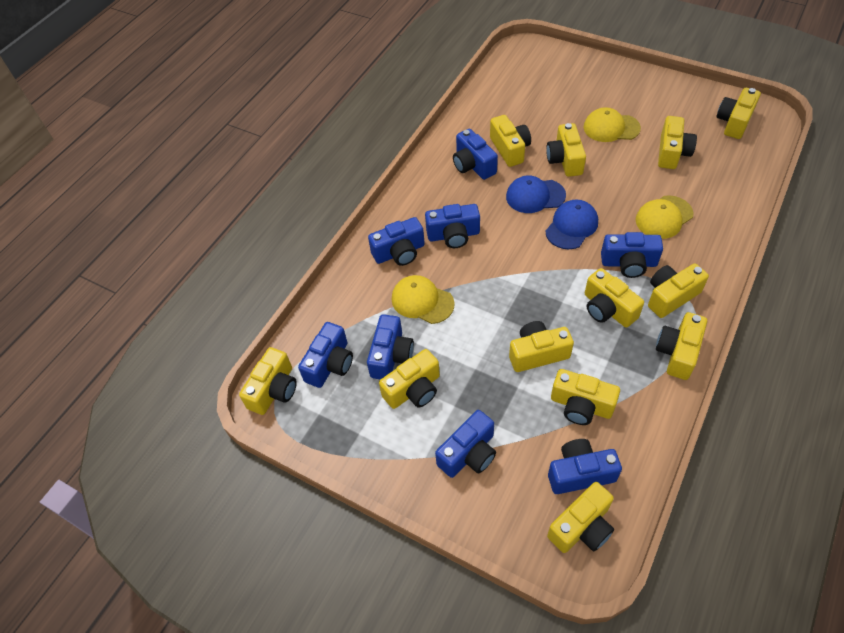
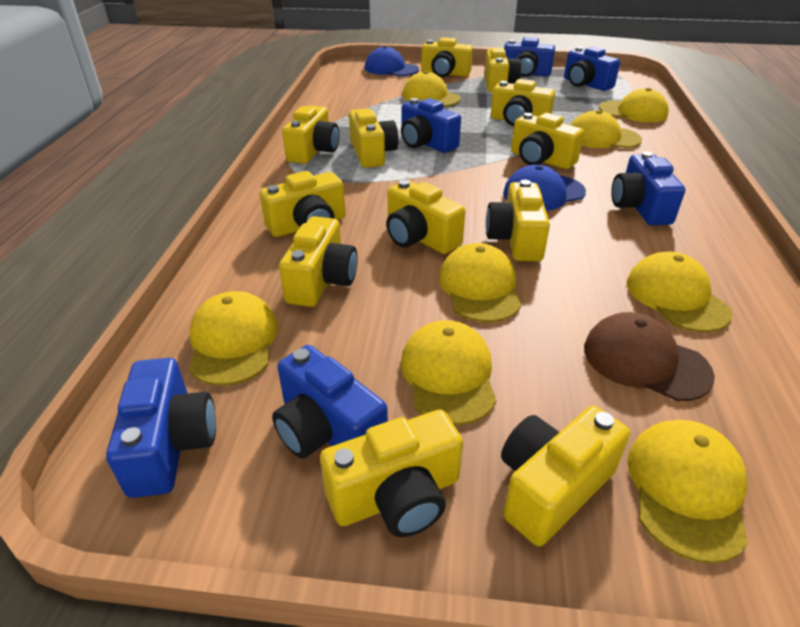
blue camera: [298,322,353,388] [367,314,414,380] [368,217,425,266] [425,204,480,248] [435,410,496,478] [453,129,498,180] [548,439,622,494] [601,232,663,278] = 8 -> [106,358,216,498] [272,345,388,459] [401,98,461,153] [504,37,555,77] [564,47,620,91] [611,152,685,225] = 6
brown cap: none = 0 -> [584,312,715,401] = 1
yellow cap: [392,275,455,324] [583,107,641,142] [636,195,693,239] = 3 -> [189,291,278,386] [401,320,496,425] [402,71,460,107] [439,243,522,322] [571,110,642,148] [599,88,669,123] [627,252,733,332] [627,420,748,564] = 8

